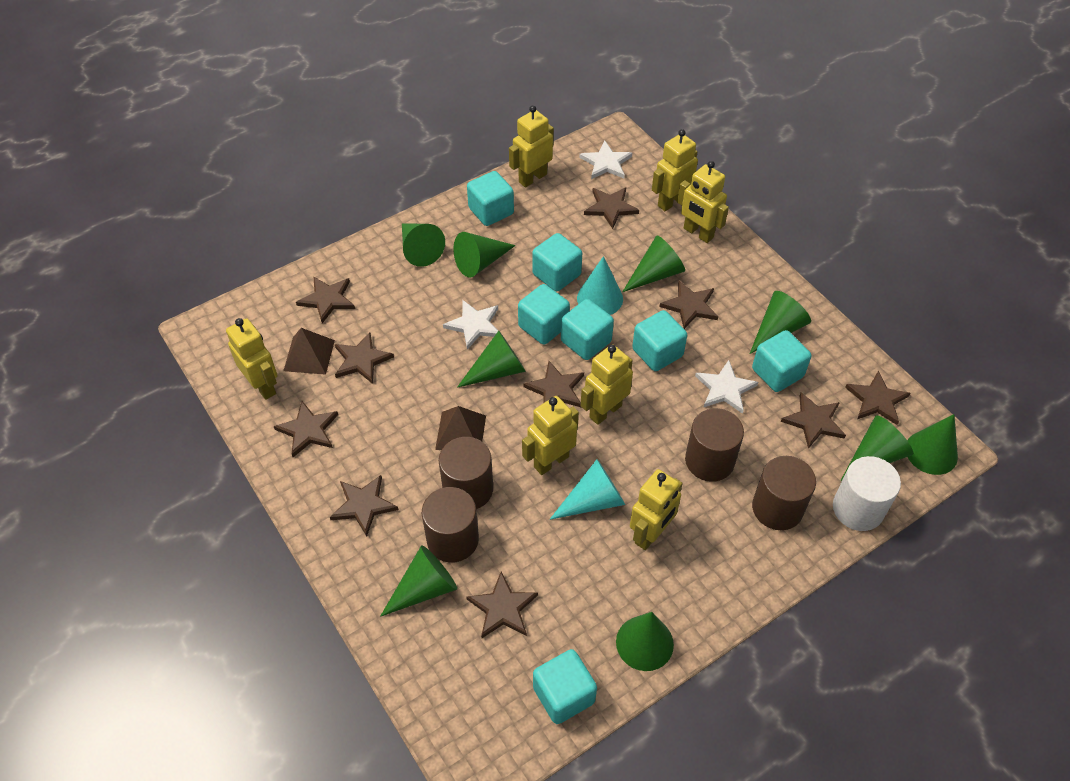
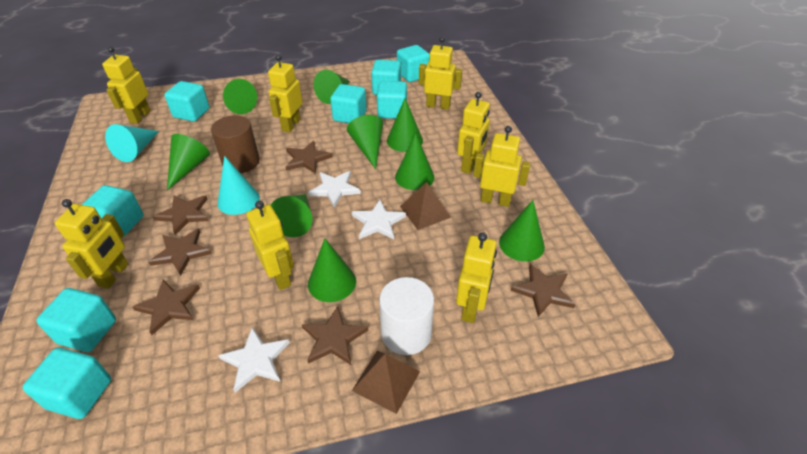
brown cylinder: [422,487,479,563] [439,437,493,509] [685,408,744,482] [752,456,816,530] = 4 -> [211,115,260,173] = 1
brown star: [274,401,338,457] [296,277,355,323] [330,475,398,536] [335,332,394,384] [466,572,538,638] [523,361,584,407] [584,188,639,229] [659,281,719,329] [781,392,846,449] [845,371,911,425] = 10 -> [132,280,200,335] [148,228,212,276] [153,195,209,235] [286,141,333,174] [302,306,368,365] [511,264,576,317] = 6
turquoise cube: [467,171,514,226] [518,284,570,345] [532,233,582,291] [533,649,597,724] [561,299,614,360] [632,310,687,371] [752,330,811,392] = 7 -> [23,348,111,419] [36,288,116,352] [82,185,143,237] [164,81,209,121] [330,84,367,123] [371,60,401,95] [377,81,407,119] [397,45,430,82] = 8
yellow robot: [226,318,278,400] [509,105,554,188] [522,396,579,475] [581,344,633,425] [630,469,683,550] [652,129,698,211] [677,161,729,243] = 7 -> [55,199,128,289] [102,46,150,124] [246,201,294,290] [268,54,303,133] [419,37,462,110] [456,232,497,323] [457,92,490,174] [473,126,531,207] = 8

